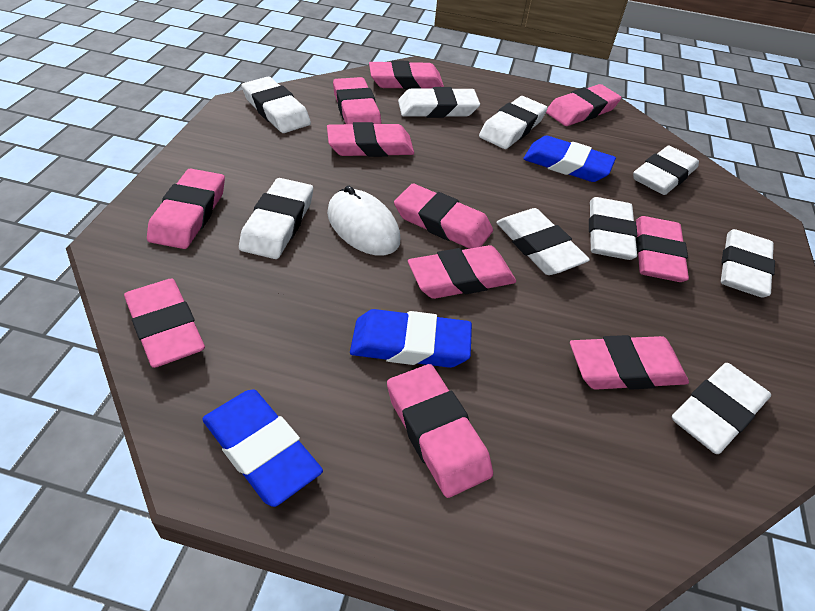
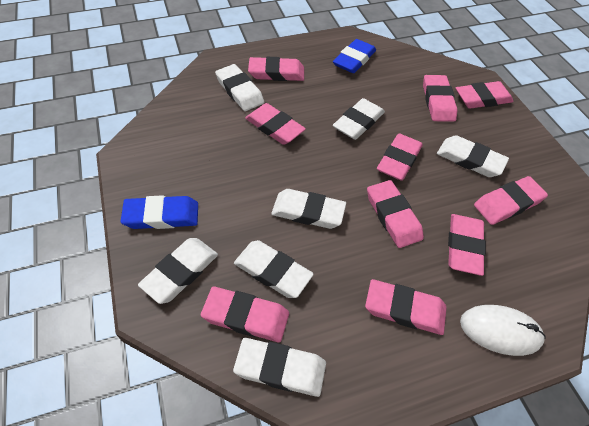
blue eraser: [202,390,323,507] [350,309,472,368] [523,136,616,182] = 3 -> [120,195,198,229] [333,39,376,73] = 2
pink eraser: [124,278,205,368] [147,168,225,249] [327,122,414,157] [333,77,382,124] [369,60,444,89] [387,364,493,498] [394,184,493,249] [408,245,516,299] [546,84,622,126] [570,335,689,390] [636,216,689,282] = 11 -> [201,286,289,342] [245,103,306,145] [248,57,304,81] [365,279,447,335] [367,180,424,248] [377,133,423,181] [423,75,457,122] [448,214,486,276] [456,81,513,109] [474,176,548,225] = 10
white eraser: [239,178,313,259] [241,77,311,133] [398,87,480,118] [479,96,548,149] [496,208,590,275] [589,197,638,260] [633,146,699,195] [672,363,771,454] [721,229,775,298] = 9 -> [138,238,218,304] [215,64,264,111] [233,338,326,397] [234,240,314,298] [271,189,346,229] [333,98,385,140] [437,135,509,177] = 7

